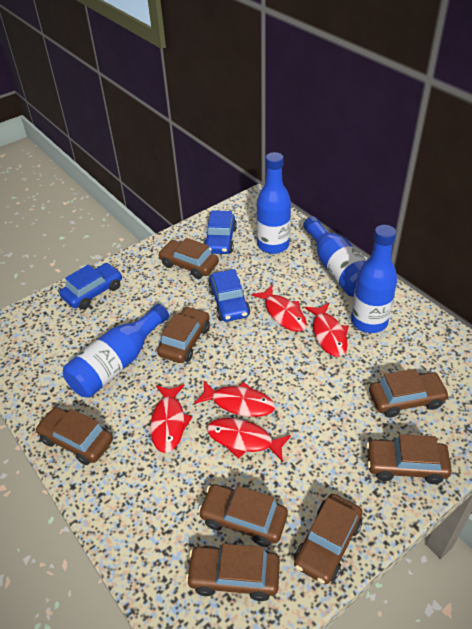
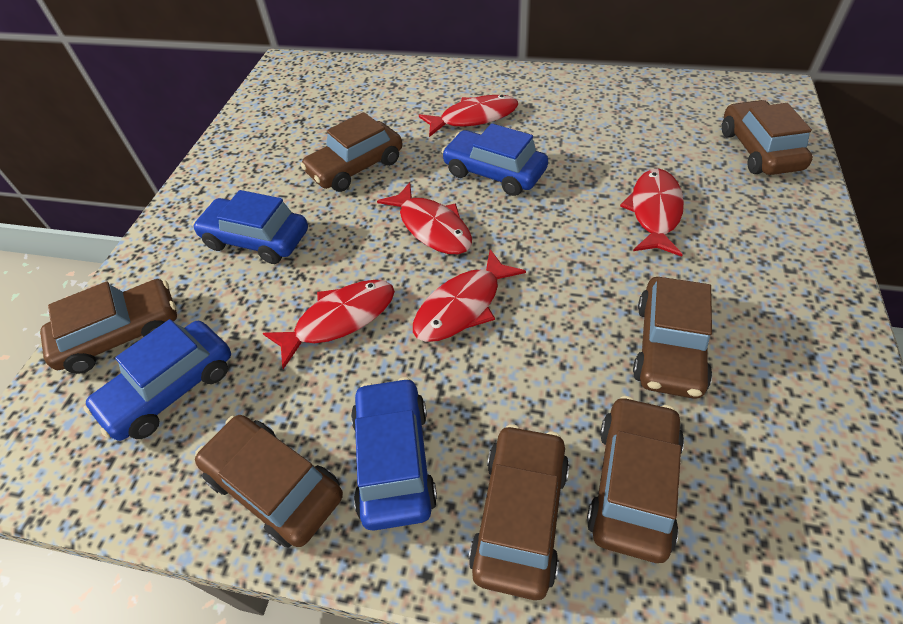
blue bottle: [63,304,169,398] [257,152,291,254] [303,216,366,297] [351,225,397,333] = 4 -> none = 0
blue car: [59,263,122,310] [203,210,237,254] [208,269,250,322] = 3 -> [83,319,231,441] [192,190,308,264] [351,377,437,531] [442,123,548,196] = 4
brown car: [35,407,113,465] [157,306,210,363] [158,238,219,279] [186,543,280,601] [198,484,288,547] [294,494,363,585] [366,434,452,484] [369,369,449,418] = 8 -> [40,279,177,374] [195,415,343,548] [301,112,402,192] [469,424,569,600] [587,396,684,563] [633,277,712,399] [722,100,813,175] = 7

